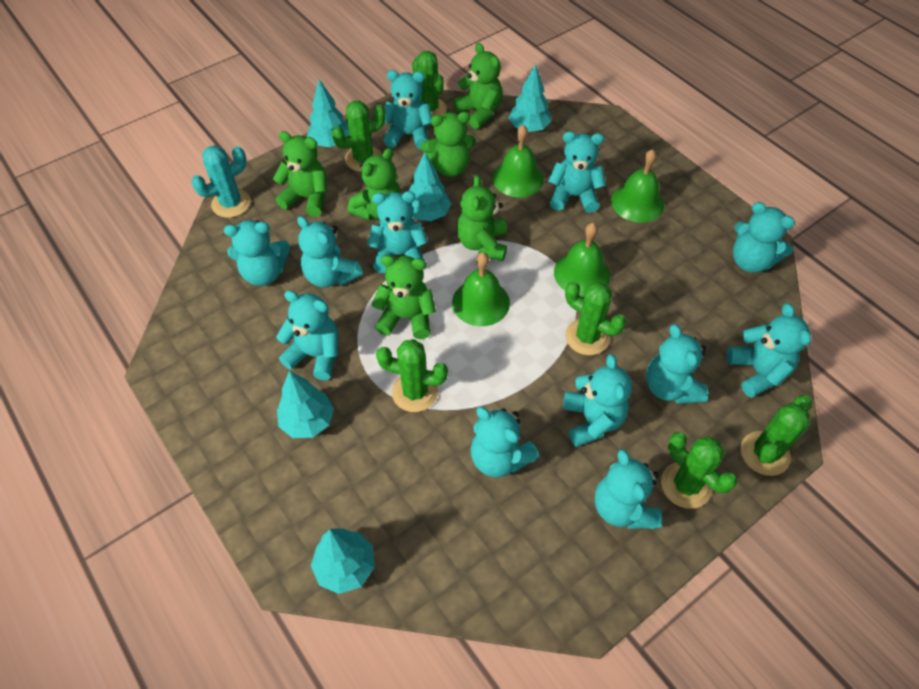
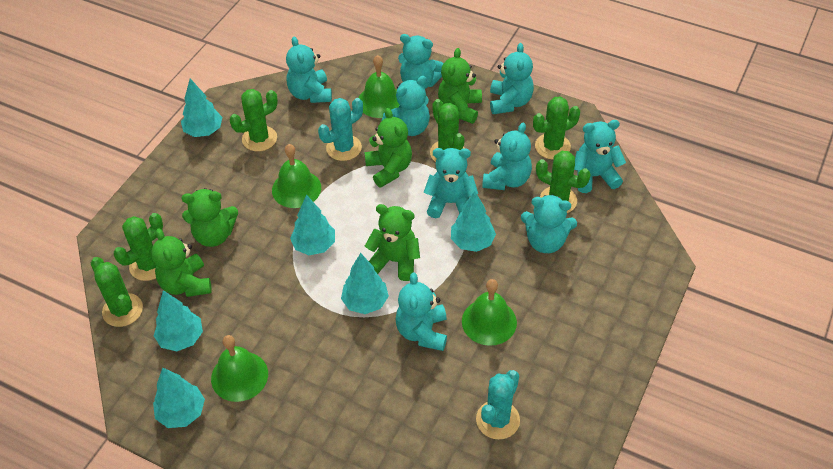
green teddy bear: [273,131,327,216] [347,148,401,221] [372,255,436,339] [421,112,476,177] [453,43,503,129] [457,175,507,261] = 6 -> [151,228,212,297] [182,188,238,247] [364,108,412,188] [365,204,420,281] [438,48,482,124] = 5
turquoise cactus: [192,145,251,218] = 1 -> [318,98,363,161] [476,370,520,440] = 2
turquoise teddy bear: [224,220,290,286] [276,290,338,380] [297,216,363,287] [367,191,428,273] [383,70,432,150] [470,407,539,477] [548,131,606,213] [563,354,632,447] [595,449,662,529] [646,324,708,404] [727,303,811,398] [733,202,795,272] = 12 -> [286,37,332,103] [382,76,430,136] [395,272,447,351] [398,34,444,89] [423,148,478,218] [482,123,532,190] [490,43,534,114] [521,194,577,253] [574,120,626,193] = 9
turquoise tree: [277,371,334,438] [307,79,349,147] [311,528,375,594] [408,152,451,221] [509,64,552,132] = 5 -> [153,368,205,428] [154,290,203,351] [181,78,222,137] [290,194,335,255] [341,253,389,314] [451,191,496,252] = 6

